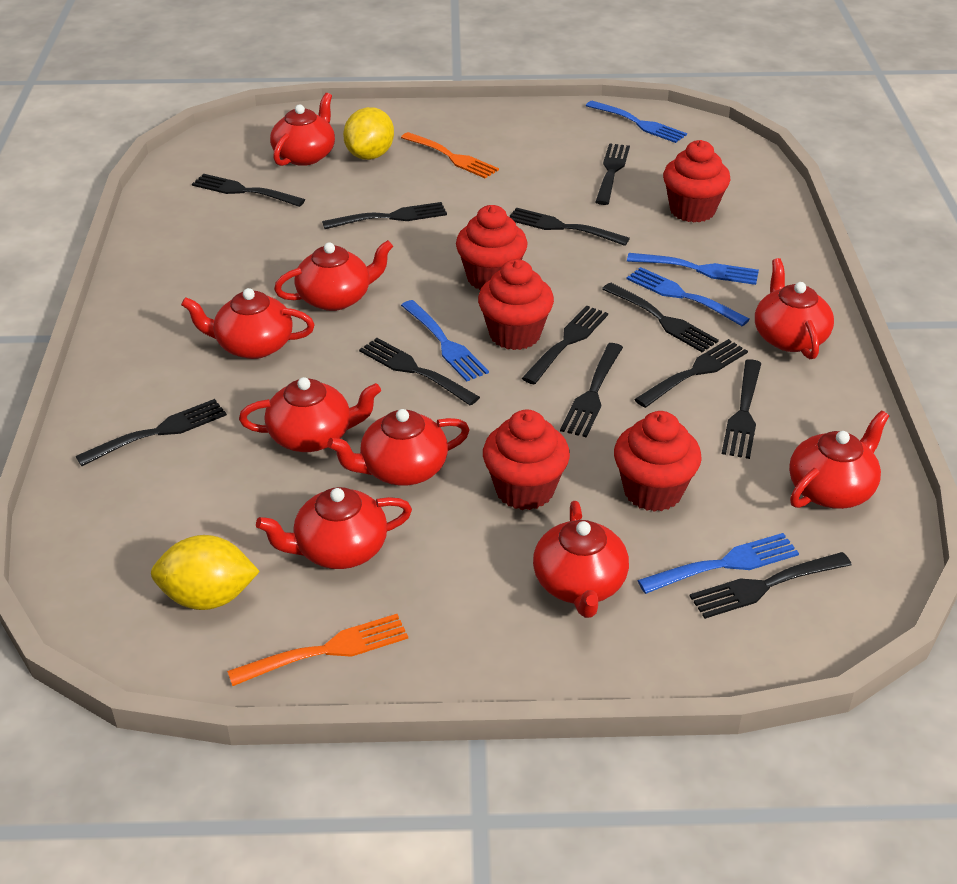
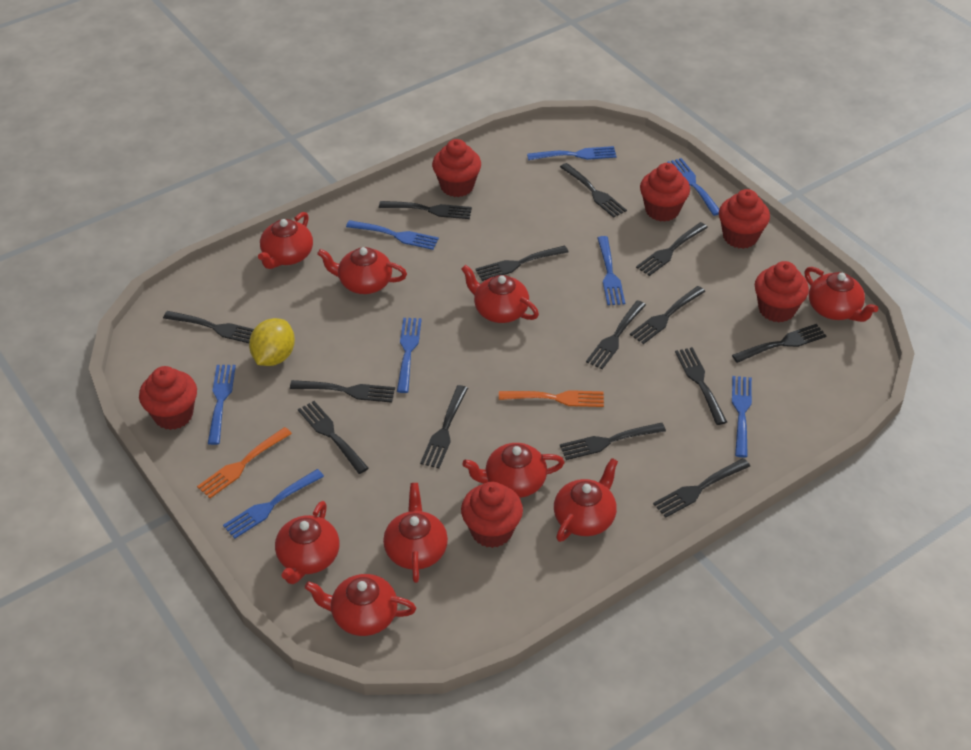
black fork: [76,399,227,466] [192,174,305,207] [322,202,447,229] [359,338,480,406] [510,208,630,246] [522,305,608,385] [560,343,623,438] [595,143,630,205] [602,283,719,352] [634,339,748,408] [690,552,852,619] [722,359,761,459] = 12 -> [163,311,254,343] [290,380,395,403] [298,401,369,474] [379,201,472,219] [420,385,468,468] [475,246,569,281] [560,163,627,218] [560,423,666,460] [586,300,646,369] [630,286,705,344] [636,222,708,276] [653,458,750,518] [675,347,727,425] [732,324,827,363] = 14
blue fork: [401,300,489,382] [586,101,687,143] [627,253,759,285] [627,267,750,326] [637,533,799,594] = 5 -> [208,365,236,445] [223,469,324,539] [346,220,439,250] [397,318,422,393] [527,146,617,160] [598,236,625,305] [667,158,719,216] [732,376,752,458] = 8
red cupcake: [456,205,528,290] [478,259,554,350] [483,410,570,510] [614,411,702,512] [663,140,730,223] = 5 -> [139,366,197,430] [432,139,481,197] [461,482,523,548] [640,163,690,222] [719,189,770,249] [755,261,809,323] = 6
yellow lemon: [151,535,260,610] [343,107,394,160] = 2 -> [249,318,295,366] = 1

